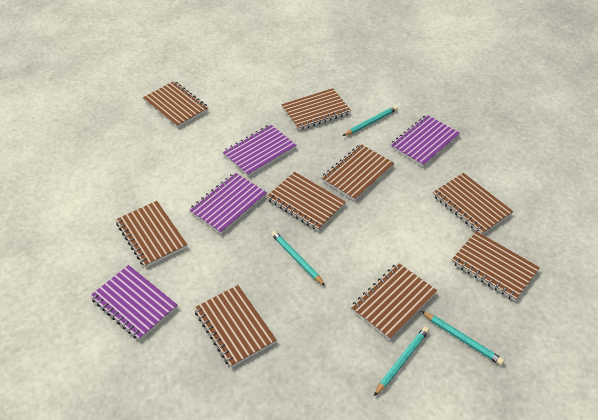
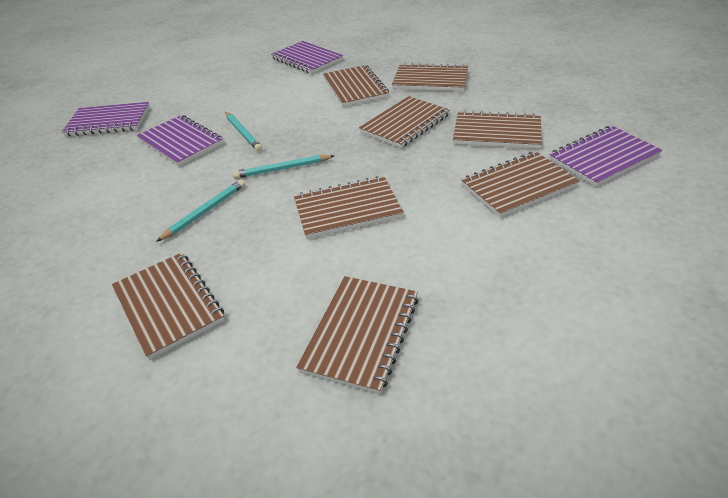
brown notebook: [116,201,187,268] [143,81,208,128] [194,285,277,368] [266,172,346,231] [281,88,351,130] [321,144,394,201] [351,263,437,340] [433,173,513,234] [451,231,540,301] = 9 -> [112,253,225,360] [294,176,403,239] [296,276,418,394] [323,65,389,107] [359,96,450,148] [392,63,468,91] [453,110,542,149] [461,152,579,217] = 8
turquoise pencil: [271,231,325,286] [343,106,398,136] [374,327,429,396] [421,311,504,365] = 4 -> [156,179,245,242] [225,112,262,152] [233,155,334,179] = 3

